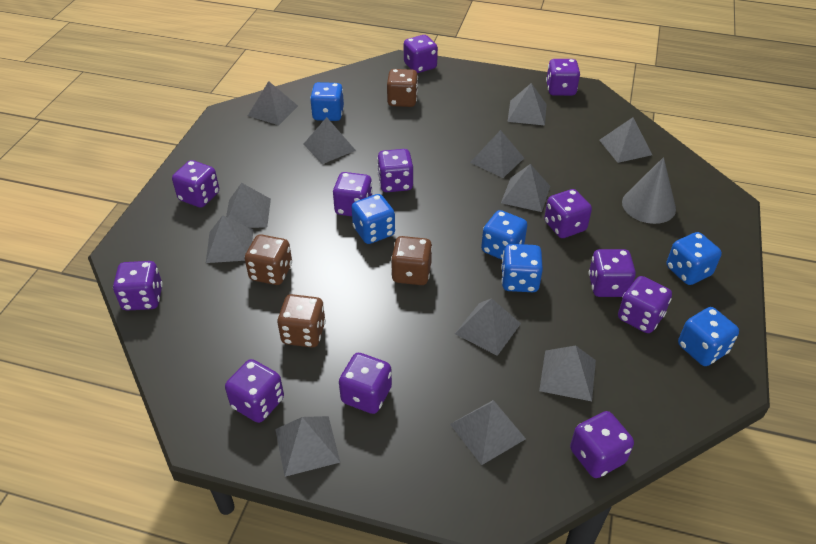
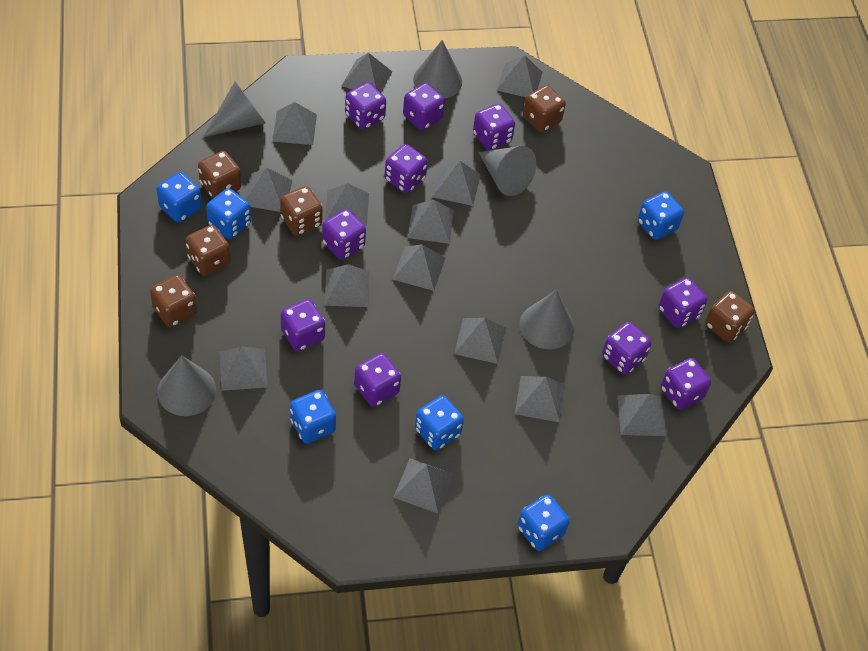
brown dice: [245,234,292,285] [277,294,326,347] [387,69,418,107] [391,236,432,285] = 4 -> [150,275,197,327] [186,225,231,276] [198,151,241,198] [280,186,323,236] [523,85,566,132] [705,291,755,342] = 6
grey cone: [622,157,676,224] = 1 -> [157,355,216,416] [203,81,266,137] [413,40,462,99] [478,146,536,196] [520,290,575,349] = 5
grey pyramid: [206,215,253,263] [226,183,271,228] [248,81,298,125] [275,416,340,477] [303,117,356,164] [450,400,526,465] [455,298,521,356] [470,130,524,178] [501,164,550,212] [507,83,547,126] [539,345,596,401] [599,118,652,163] = 12 -> [220,347,268,391] [245,168,293,212] [272,102,317,145] [325,183,369,226] [325,264,370,307] [342,53,392,93] [393,244,445,291] [393,458,454,513] [408,200,454,244] [433,161,481,206] [454,318,506,364] [497,55,543,97] [515,376,565,423] [617,394,666,436] = 14
purple dice: [113,261,163,311] [172,160,219,208] [225,359,284,423] [333,172,373,216] [339,353,392,414] [377,149,413,192] [404,35,438,73] [544,189,592,238] [546,59,580,96] [570,411,634,478] [588,249,636,297] [618,276,672,333] = 12 -> [281,299,325,351] [322,209,366,260] [345,82,386,130] [354,353,401,407] [385,144,428,193] [403,83,445,130] [473,104,515,150] [602,322,651,375] [659,278,707,328] [661,358,711,410] = 10

